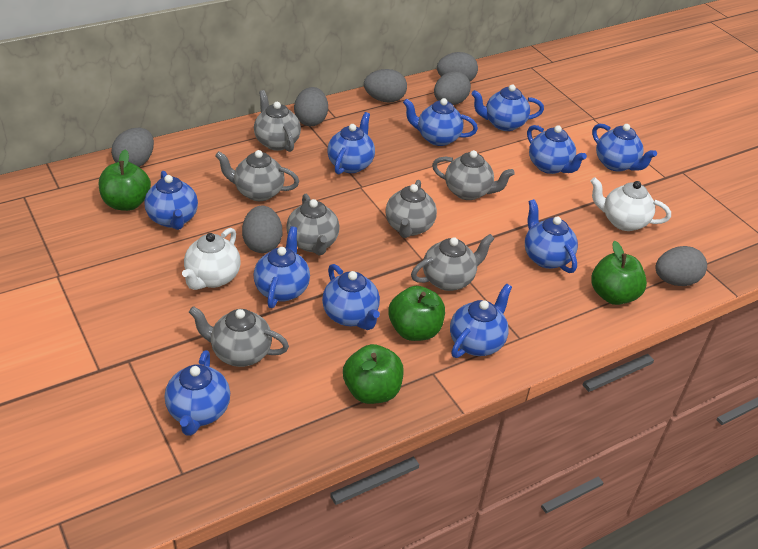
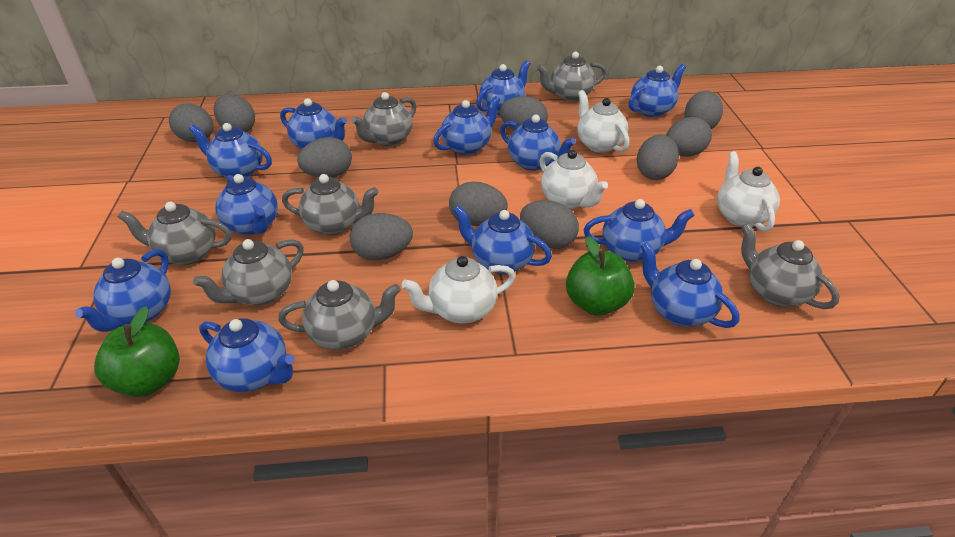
blue teapot: [144,171,198,230] [165,350,230,436] [254,226,310,308] [322,264,380,330] [327,112,375,175] [403,98,478,146] [450,283,512,358] [471,84,544,131] [525,199,578,273] [527,125,587,174] [592,124,657,172] = 11 -> [75,249,171,332] [189,123,272,178] [199,318,294,392] [216,174,278,235] [280,98,347,149] [433,96,500,155] [453,205,552,274] [476,61,530,115] [500,114,576,171] [583,199,695,262] [629,64,686,117] [640,242,739,328] = 12
green apple: [99,149,151,211] [343,344,404,404] [388,286,445,341] [591,241,647,305] = 4 -> [94,306,180,397] [566,236,635,316] = 2
grey egg: [111,128,154,167] [242,205,282,253] [294,87,328,126] [364,69,407,103] [434,71,471,105] [437,52,478,81] [656,246,707,286] = 7 -> [169,103,213,142] [214,94,255,132] [297,137,352,178] [350,213,413,261] [449,181,508,226] [500,96,548,130] [520,200,579,249] [637,134,679,180] [666,117,712,156] [684,91,723,129] = 10
white teapot: [182,228,241,290] [590,177,671,231] = 2 -> [401,256,516,323] [540,150,608,209] [577,90,630,153] [717,151,780,232] = 4

